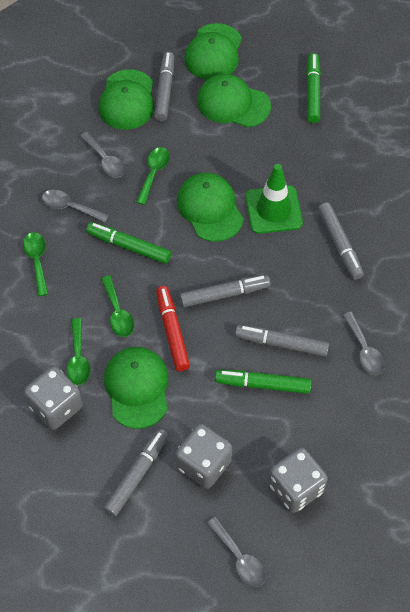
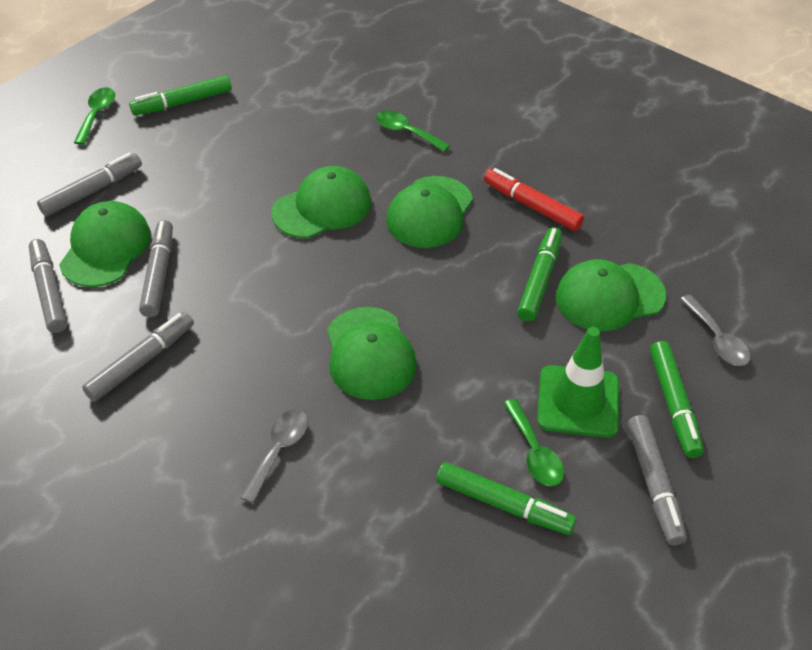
green marker: [86,222,171,264] [215,370,312,394] [306,53,321,123] = 3 -> [129,75,232,115] [436,462,576,535] [517,227,562,321] [650,341,704,458] = 4
green spoon: [23,232,48,296] [67,318,90,385] [101,275,134,337] [136,147,170,205] = 4 -> [74,87,115,145] [376,111,450,152] [503,399,564,486] = 3
grey dice: [24,366,83,430] [175,424,232,489] [268,447,328,513] = 3 -> none = 0
grey spoon: [42,190,109,223] [80,132,125,178] [207,517,266,587] [343,312,385,375] = 4 -> [240,409,308,503] [680,295,750,366] = 2

